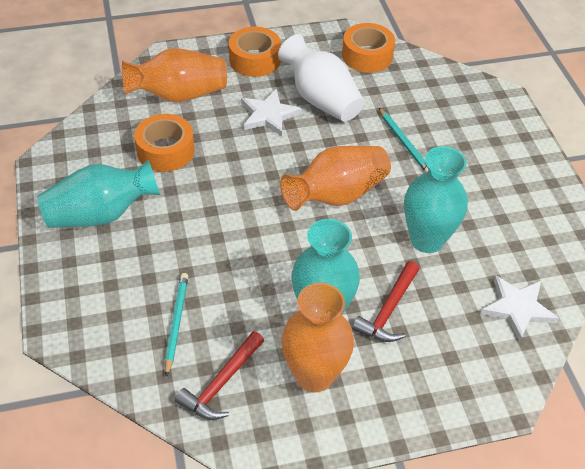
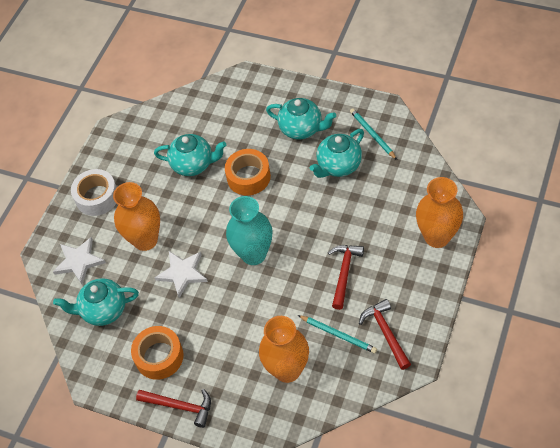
orange tape: [134,114,194,172] [229,27,281,77] [342,23,395,73] = 3 -> [131,326,184,380] [225,149,271,195] = 2
red hammer: [175,331,264,420] [352,261,419,342] = 2 -> [136,389,211,428] [328,245,364,310] [359,299,411,370] = 3
turquoise teapot: none = 0 -> [53,278,139,326] [154,134,226,176] [266,98,336,140] [310,129,364,178] = 4
turquoise vase: [37,159,160,228] [292,219,360,315] [404,146,468,253] = 3 -> [226,196,273,265] = 1
white tape: none = 0 -> [71,169,117,216] = 1
white vase: [278,34,364,122] = 1 -> none = 0

